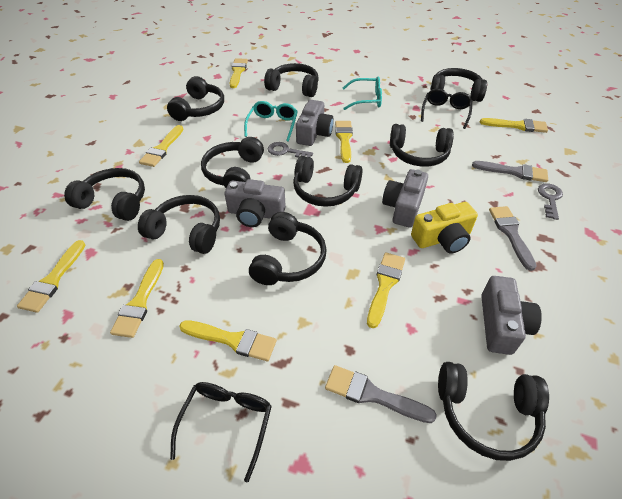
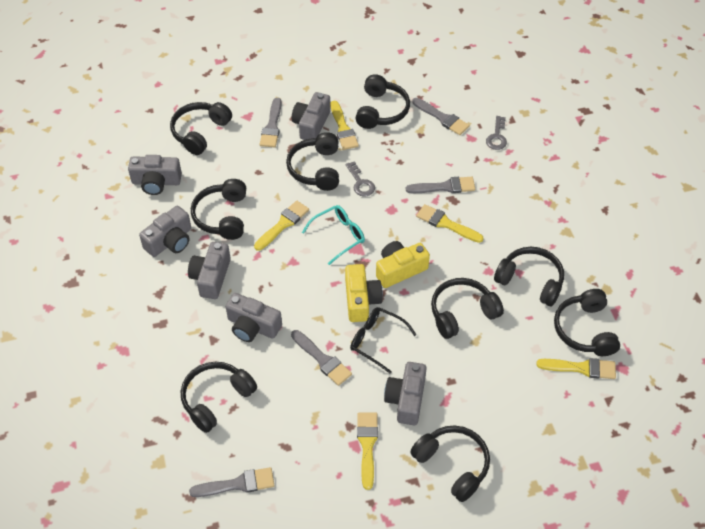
black glasses: [170,382,272,482] [421,88,472,129] = 2 -> [350,307,417,373] = 1
black headphones: [64,168,145,221] [138,195,220,254] [167,76,224,121] [201,137,264,188] [249,212,327,285] [264,63,319,97] [293,156,363,207] [390,124,454,167] [430,68,487,102] [438,362,549,461] = 10 -> [170,102,232,155] [181,362,257,433] [191,179,246,240] [286,132,339,191] [356,74,410,129] [410,425,490,502] [431,278,504,339] [494,247,564,306] [554,289,620,356] = 9
grey brush: [325,365,437,423] [472,161,548,182] [489,206,536,271] = 3 -> [189,467,275,497] [260,98,281,147] [291,330,352,386] [406,177,475,193] [412,98,470,135] = 5
grey camera: [225,179,286,227] [296,100,334,146] [382,169,428,228] [481,276,542,355] = 4 -> [128,155,182,195] [139,206,191,257] [188,242,231,299] [225,293,282,342] [292,92,331,140] [384,362,427,425] = 6
turquoise glasses: [244,101,298,142] [343,77,382,110] = 2 -> [302,205,365,265] = 1
yellow brush: [17,240,85,313] [110,259,164,338] [139,125,183,167] [179,320,277,361] [230,58,248,88] [335,121,353,163] [367,252,405,328] [480,118,548,133] = 8 -> [254,200,309,251] [331,101,359,150] [357,412,378,490] [416,204,484,243] [536,358,616,379] = 5
yellow camera: [411,202,478,254] = 1 -> [345,264,383,322] [376,241,430,288] = 2

